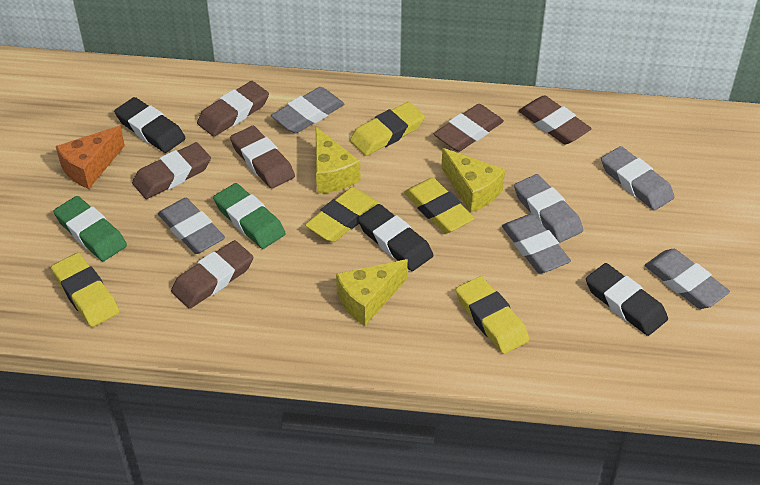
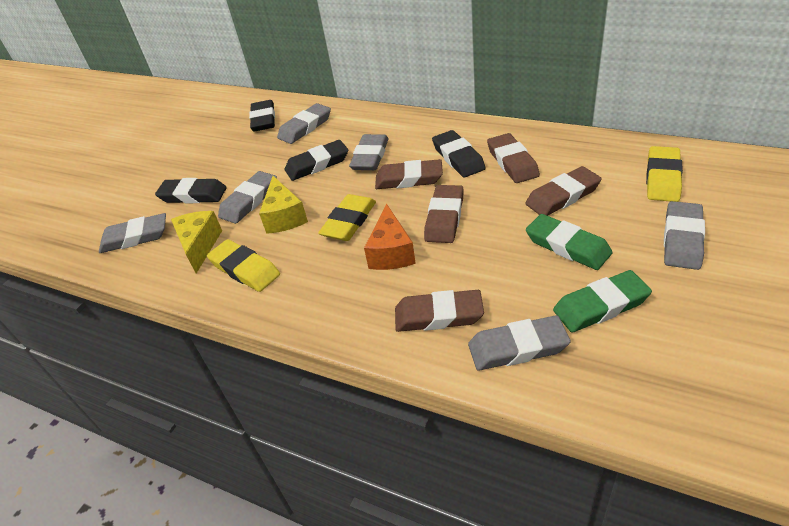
black eraser: [114,97,186,153] [358,204,433,271] [586,263,668,336] = 3 -> [155,178,227,203] [249,100,275,132] [285,140,348,181] [432,130,486,177] = 4
brown eraser: [132,142,211,199] [171,240,254,309] [197,81,269,137] [230,126,295,189] [434,104,504,152] [519,95,592,144] = 6 -> [375,159,443,189] [395,290,484,332] [424,185,464,243] [487,133,540,183] [525,166,602,216] = 5
yellow cheese: [316,127,360,194] [336,259,408,326] [441,148,505,213] = 3 -> [171,211,222,274] [259,176,308,234] = 2
yellow eraser: [51,253,120,327] [305,187,380,242] [350,102,425,156] [404,178,475,233] [456,276,529,354] = 5 -> [207,239,280,292] [318,194,376,241] [646,146,683,202] = 3

